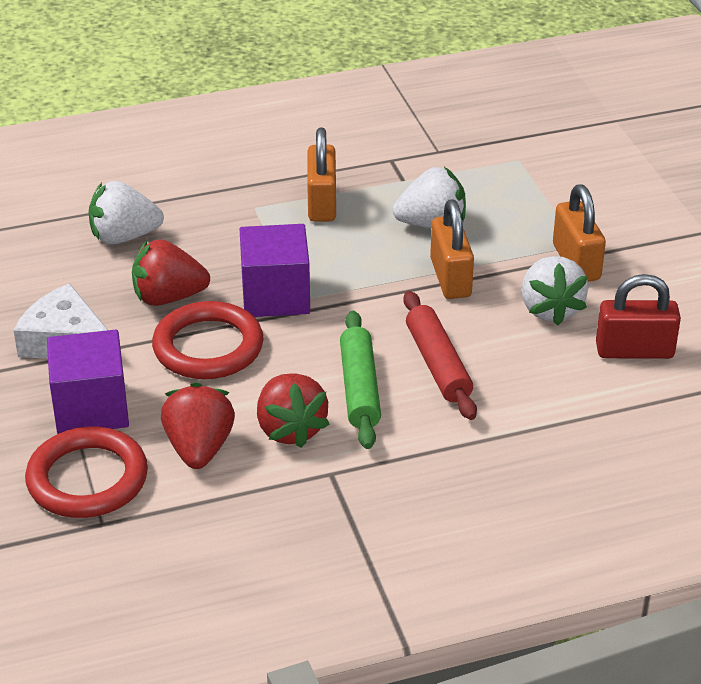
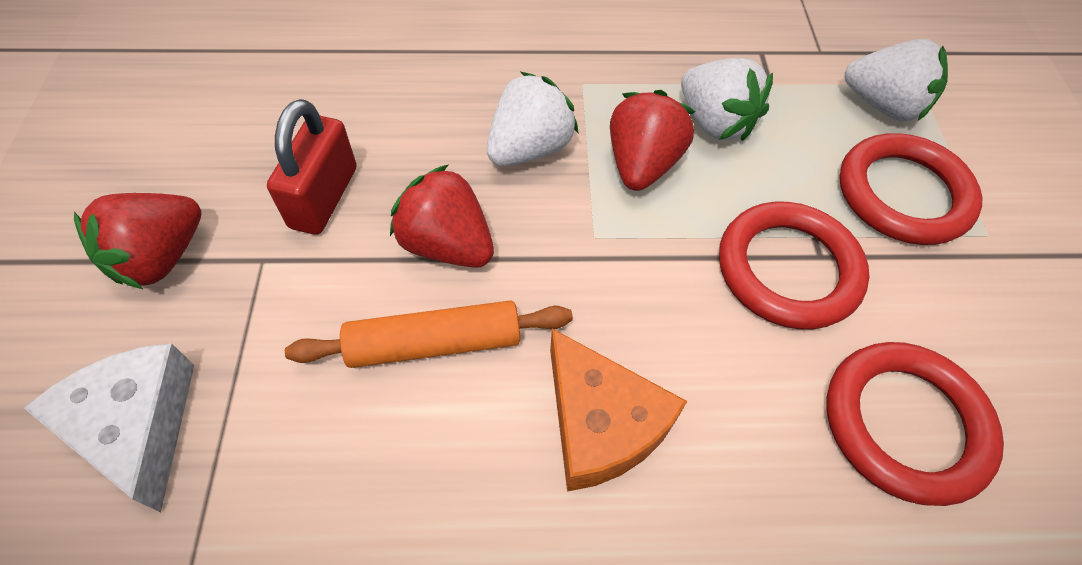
green rolling pin: [340,310,381,449] = 1 -> none = 0
orange cheese: none = 0 -> [550,329,687,492] = 1
orange padlock: [307,128,336,222] [430,200,474,299] [553,184,606,282] = 3 -> none = 0
orange rolling pin: none = 0 -> [285,300,573,368] = 1
purple cube: [47,330,129,434] [239,224,310,317] = 2 -> none = 0
red ring: [25,426,148,518] [152,301,264,379] = 2 -> [719,202,870,329] [827,342,1004,506] [839,133,982,245] = 3
red rolling pin: [403,291,477,420] = 1 -> none = 0

